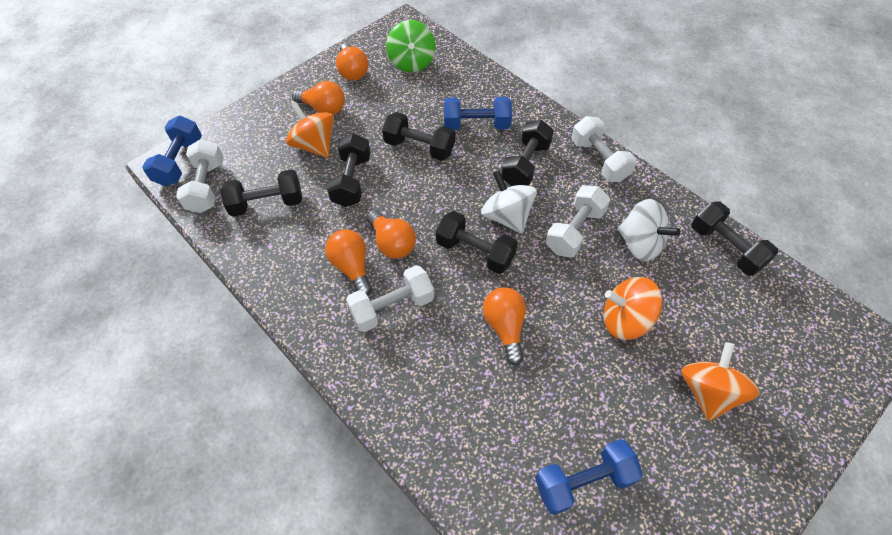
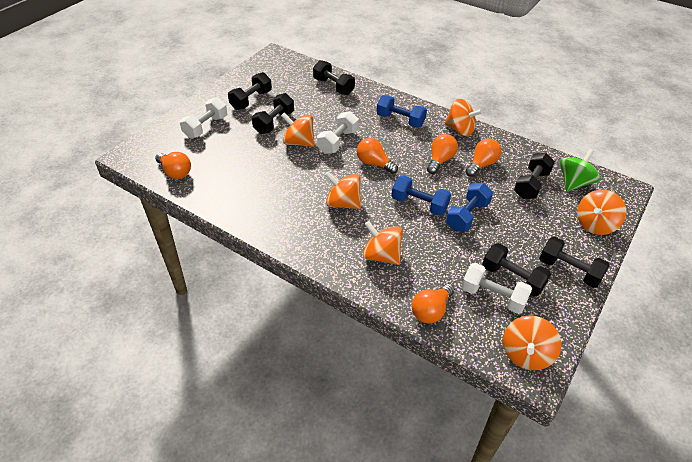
orange spinning top: [286,101,334,158] [603,277,662,340] [681,342,760,421] = 3 -> [281,113,315,147] [325,171,361,209] [363,221,403,265] [445,99,483,136] [503,316,561,370] [577,190,626,235] = 6
white dumbbell: [176,139,223,213] [346,265,434,332] [546,185,610,258] [571,116,637,182] = 4 -> [180,97,227,138] [317,111,359,154] [461,263,532,314] = 3
white spinning top: [481,170,537,234] [618,199,681,261] = 2 -> none = 0

